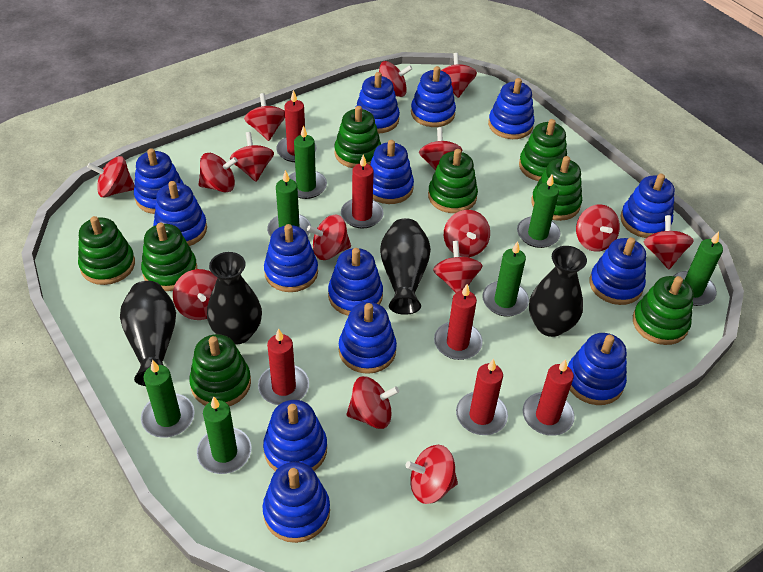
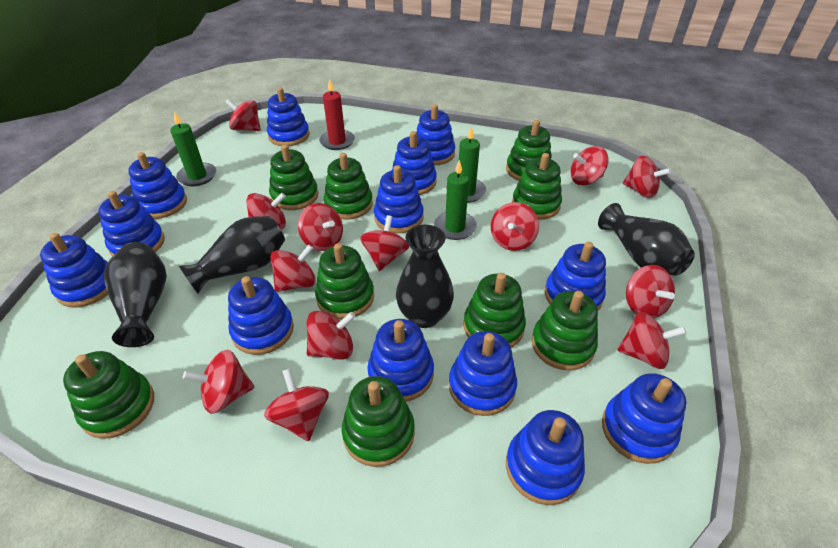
blue stacking toy: [134,148,184,214] [153,181,207,246] [262,462,330,543] [263,400,327,471] [264,224,318,292] [328,248,383,316] [339,302,397,374] [356,72,400,133] [370,140,414,204] [411,66,456,127] [488,78,534,139] [568,333,627,405] [590,237,646,305] [620,174,675,238] = 14 -> [40,233,108,307] [98,191,165,256] [128,152,187,219] [228,276,294,355] [267,87,310,146] [367,319,434,402] [374,165,424,233] [392,131,437,195] [416,104,455,165] [449,331,517,416] [506,410,585,505] [545,242,606,310] [602,373,686,464] = 13
green candle: [141,360,195,438] [197,396,251,474] [267,170,311,237] [289,125,327,199] [482,241,529,317] [517,175,561,248] [674,232,723,306] = 7 -> [170,112,216,186] [434,160,477,240] [446,126,486,203] = 3
green stacking toy: [78,216,135,285] [141,223,197,291] [189,334,251,406] [334,106,381,168] [428,149,478,213] [519,119,567,181] [531,156,582,221] [633,276,694,345] = 8 -> [63,351,154,439] [269,145,318,210] [315,243,374,319] [324,153,373,220] [342,376,415,467] [463,273,526,348] [506,120,552,181] [512,153,562,220] [532,291,598,371] = 9
red candle: [258,329,309,405] [276,90,317,162] [341,154,384,228] [434,284,483,360] [456,359,508,435] [523,359,575,436] = 6 -> [319,79,355,150] = 1
red spinning top: [87,156,135,198] [173,269,217,320] [198,153,238,192] [230,132,274,182] [244,93,285,141] [307,215,351,260] [346,376,399,429] [379,61,412,97] [406,445,458,504] [419,127,462,171] [433,241,483,293] [441,53,477,98] [444,210,490,257] [576,204,620,252] [644,215,694,269] = 15 -> [183,350,255,414] [225,99,261,131] [246,193,286,230] [264,368,329,441] [271,244,316,292] [298,203,343,251] [306,311,355,360] [360,215,409,271] [491,202,539,251] [570,146,608,185] [618,312,686,369] [623,156,671,198] [626,265,675,319] = 13

